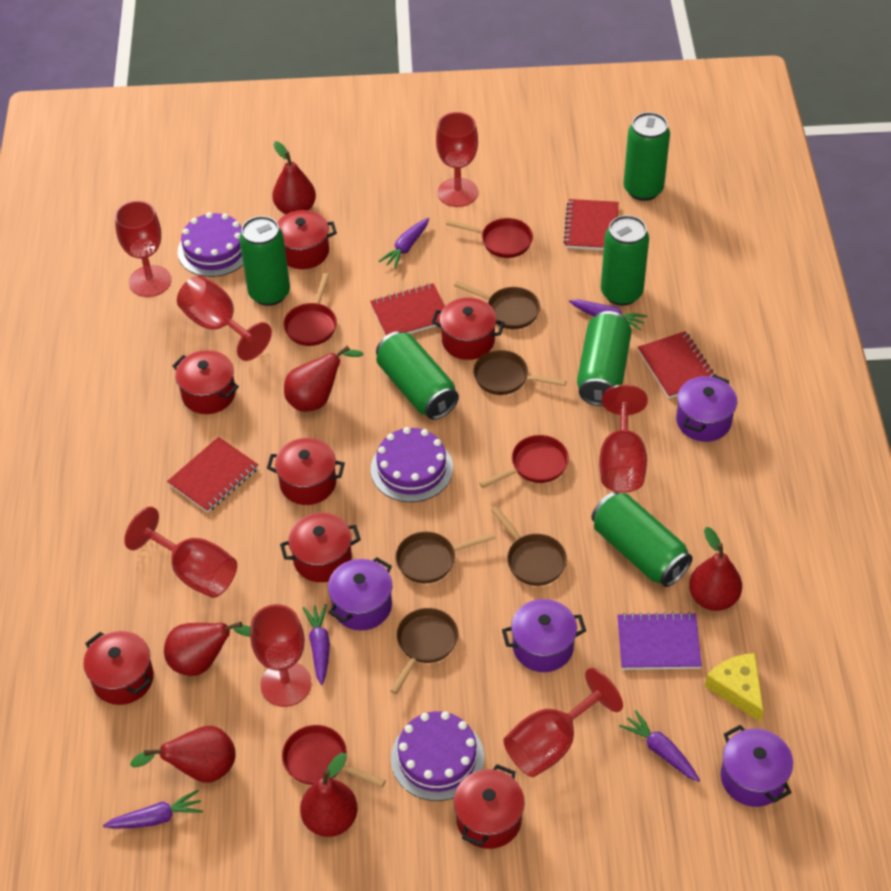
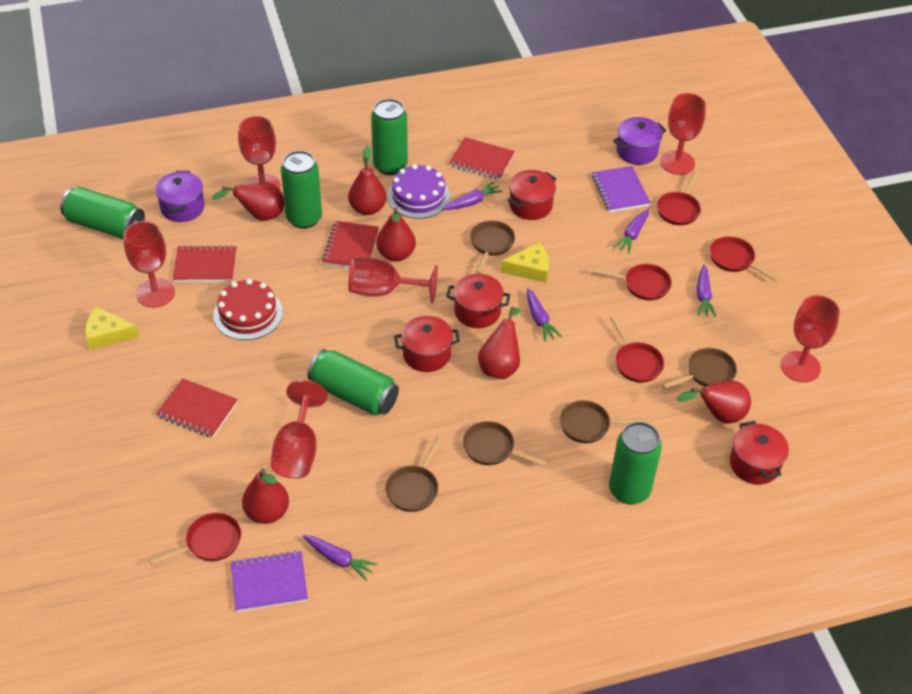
green can: [239,216,290,306] [376,331,459,420] [577,311,632,406] [591,492,693,587] [601,215,649,306] [623,112,670,201] = 6 -> [60,187,145,239] [281,150,322,229] [308,349,399,416] [371,99,408,175] [609,422,662,505] = 5
purple cake: [178,212,243,277] [371,427,453,502] [391,711,484,801] = 3 -> [387,164,450,219] = 1
purple notebook: [617,612,702,670] = 1 -> [231,551,308,612] [592,166,650,212] = 2
purple pot: [328,557,392,631] [502,599,586,672] [676,374,737,442] [721,725,793,807] = 4 -> [155,171,205,222] [613,117,666,165] = 2
red cake: none = 0 -> [213,279,283,340] = 1
red goblet: [115,201,171,297] [124,507,237,598] [177,276,272,361] [250,604,312,707] [436,112,478,207] [503,668,623,777] [599,384,648,493] = 7 -> [124,221,175,308] [238,116,281,190] [271,380,328,479] [348,257,438,303] [660,93,706,175] [781,295,840,383] = 6
red pan: [282,725,386,787] [283,273,337,346] [446,218,533,258] [479,435,569,488] = 4 -> [149,513,241,566] [592,264,672,300] [610,316,664,383] [657,171,701,225] [710,236,780,282] = 5
red pot: [83,631,154,705] [172,350,239,414] [267,438,345,505] [277,210,337,269] [280,513,361,582] [431,297,505,360] [454,764,525,849] = 7 -> [394,316,460,372] [446,274,510,328] [508,170,557,220] [730,421,789,485] = 4
yellow cheese: [705,653,764,722] = 1 -> [85,307,139,350] [500,242,549,283] = 2

